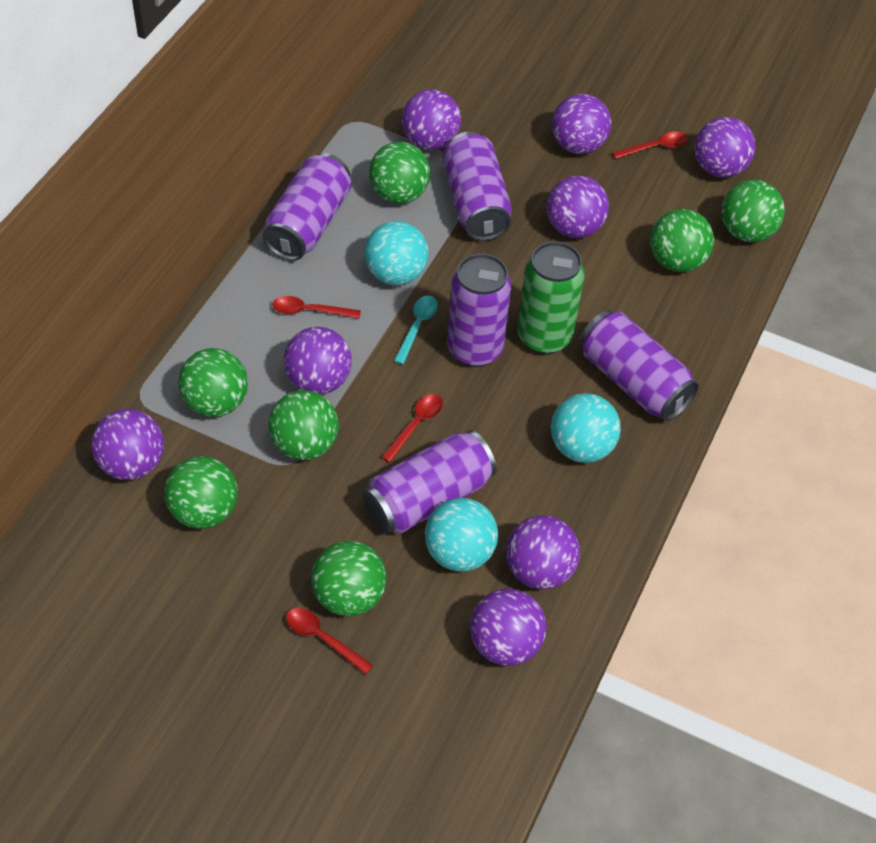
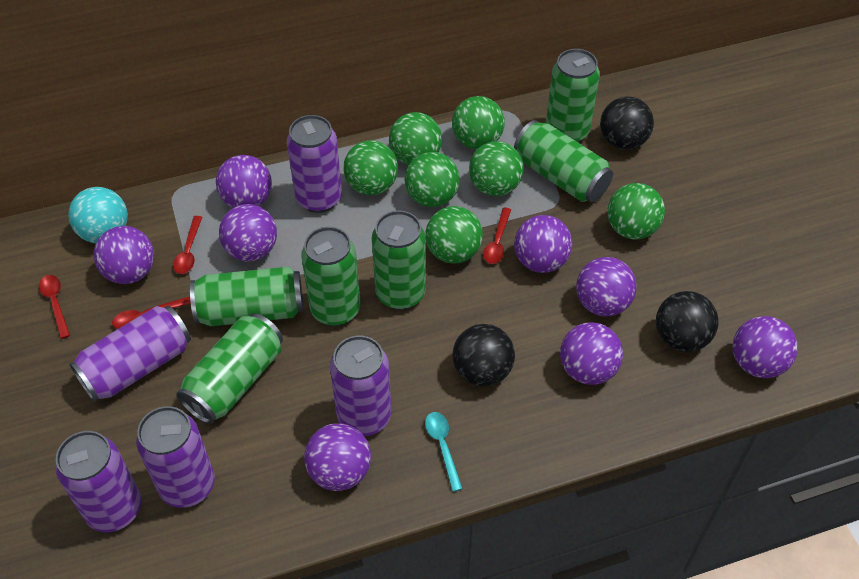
black ball: none = 0 -> [453,324,515,387] [600,96,654,150] [656,291,719,352] = 3
green can: [517,241,585,355] = 1 -> [176,313,283,424] [190,267,303,326] [301,227,361,326] [372,210,426,310] [514,120,613,202] [546,49,600,143] = 6
turquoise ball: [364,221,429,285] [425,498,498,572] [551,393,621,463] = 3 -> [68,187,128,243] = 1

